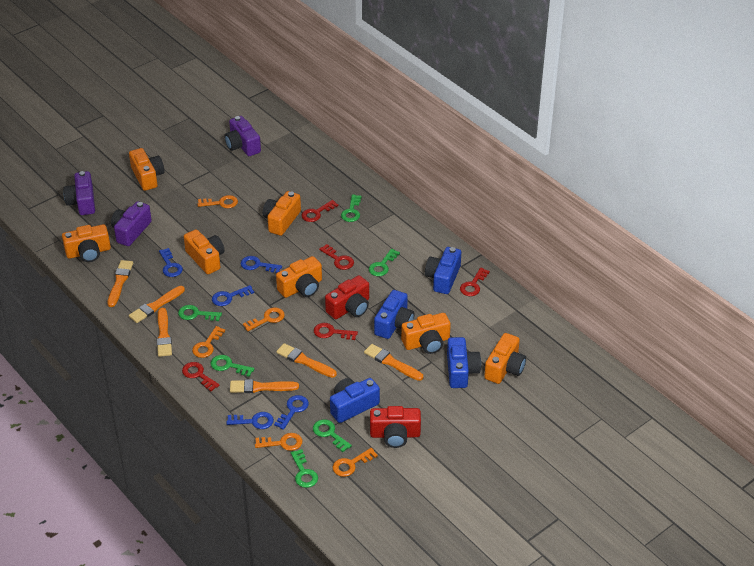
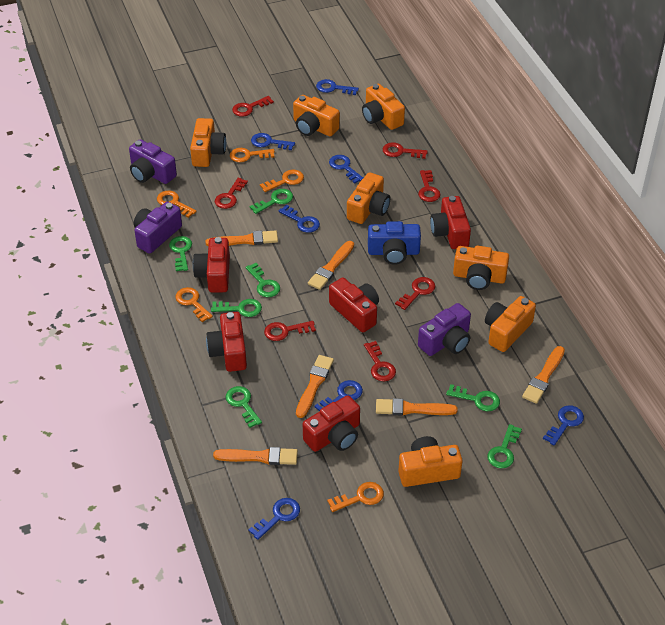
blue camera: [330,378,380,423] [374,290,414,339] [425,247,461,294] [447,337,481,388] = 4 -> [368,221,421,265] = 1
blue key: [159,248,183,277] [212,285,254,306] [227,412,274,429] [241,256,282,273] [274,395,309,430] = 5 -> [249,498,300,540] [251,133,295,150] [279,205,320,233] [314,380,363,412] [316,79,359,95] [329,155,363,184] [543,405,584,445] = 7
green key: [178,305,222,321] [210,355,254,377] [291,449,318,488] [313,419,352,452] [341,194,362,222] [369,249,400,276] = 6 -> [169,236,192,271] [211,299,262,317] [226,386,262,428] [246,263,280,297] [250,189,293,214] [446,384,500,411] [487,424,522,468] = 7
red camera: [325,275,369,319] [370,406,421,448] = 2 -> [193,237,230,293] [206,312,247,372] [303,395,360,452] [329,278,379,332] [430,196,471,249] = 5
red key: [182,362,220,391] [301,200,338,222] [314,323,358,340] [319,244,354,270] [460,267,490,296] = 5 -> [215,178,248,209] [232,96,274,117] [264,321,316,341] [364,341,396,381] [383,142,428,159] [395,277,435,310] [418,170,441,202] = 7

